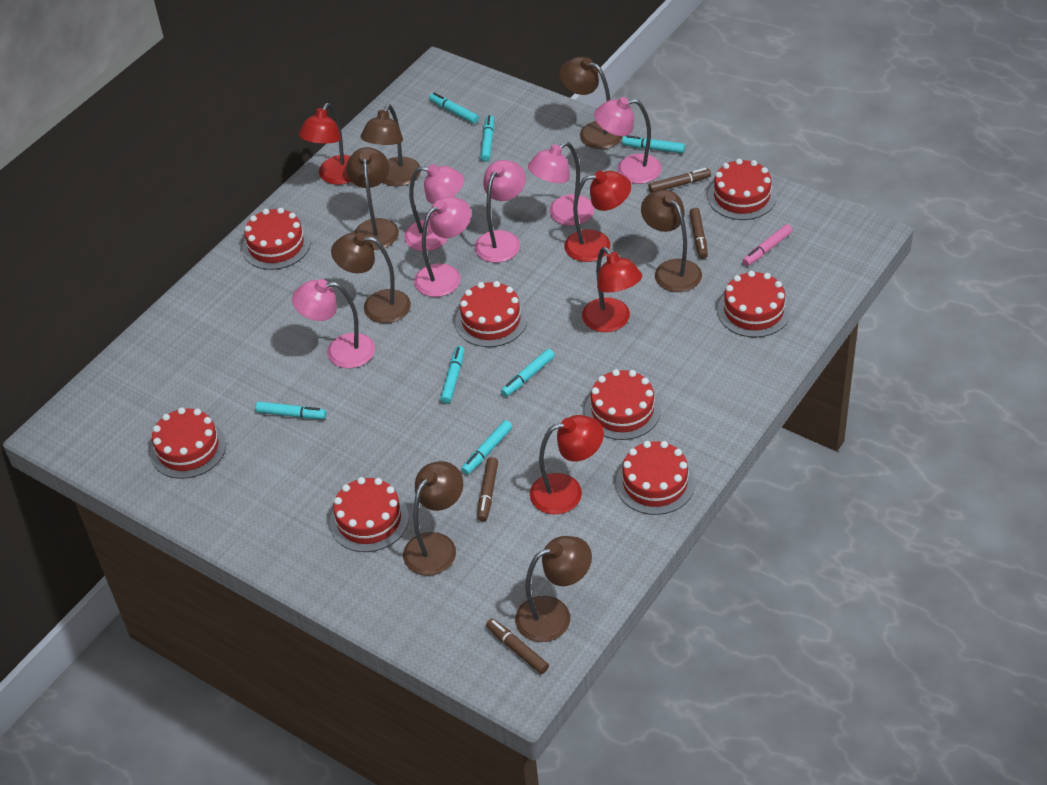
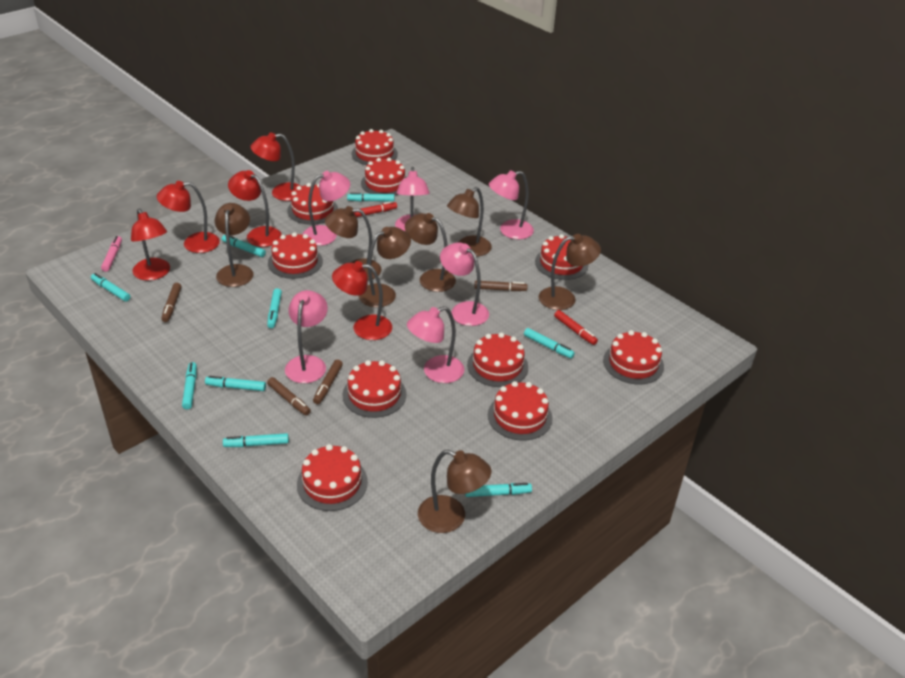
red cake: [150,407,226,479] [242,208,311,270] [330,477,409,552] [455,281,527,347] [585,369,661,440] [616,441,695,515] [708,159,777,220] [717,271,791,337] = 8 -> [268,232,323,279] [287,183,338,225] [297,444,368,511] [342,360,407,418] [352,129,398,165] [361,158,406,196] [467,333,528,387] [488,381,552,441] [535,234,589,280] [603,330,664,384] = 10
red lamp: [299,103,351,185] [530,415,604,515] [565,171,631,262] [582,247,642,332] = 4 -> [131,209,170,281] [157,181,220,253] [228,170,282,247] [251,133,300,201] [332,261,392,340] = 5
red marker: none = 0 -> [354,201,397,217] [554,310,598,345] = 2
turquoise marker: [256,401,326,419] [429,92,479,124] [440,346,464,404] [461,420,512,475] [480,115,494,162] [501,349,555,397] [622,135,685,153] = 7 -> [91,273,131,301] [182,362,197,409] [205,376,266,391] [222,234,266,257] [223,433,289,447] [267,288,282,328] [347,193,394,202] [465,483,532,497] [524,328,575,359] = 9

